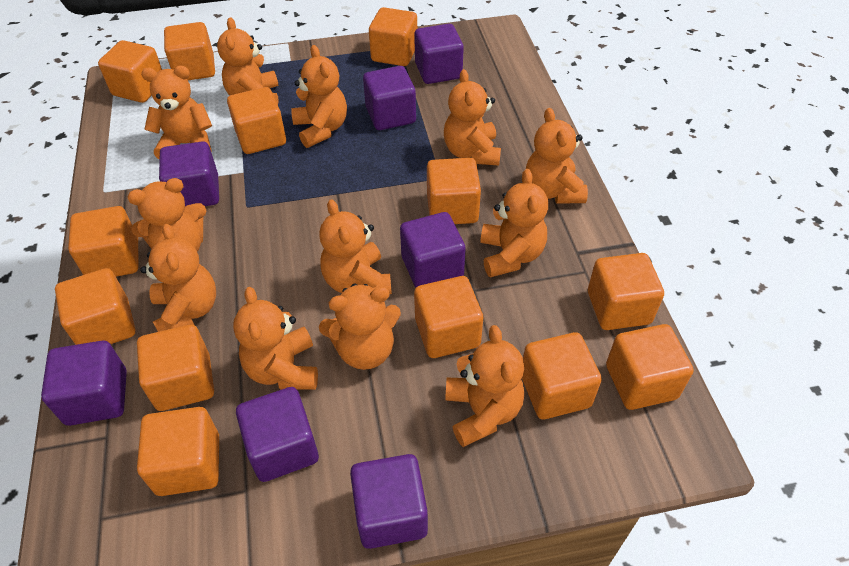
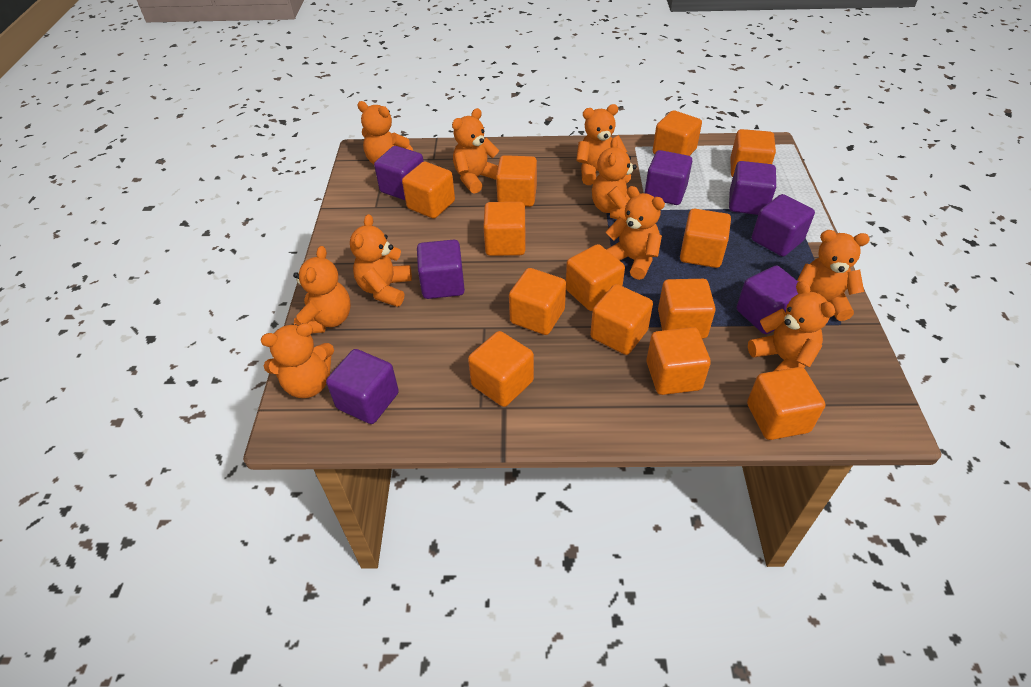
orange teddy bear: [128,178,207,251] [140,224,216,332] [141,66,212,160] [217,18,279,104] [233,287,318,390] [291,45,347,148] [319,199,392,294] [319,284,401,370] [444,69,501,166] [445,325,524,447] [481,169,548,278] [526,108,588,204] = 12 -> [261,323,334,398] [293,246,351,333] [350,214,412,307] [357,101,413,164] [452,108,499,194] [576,104,627,185] [592,137,637,221] [606,186,665,280] [748,280,835,371] [797,230,870,321] = 10

